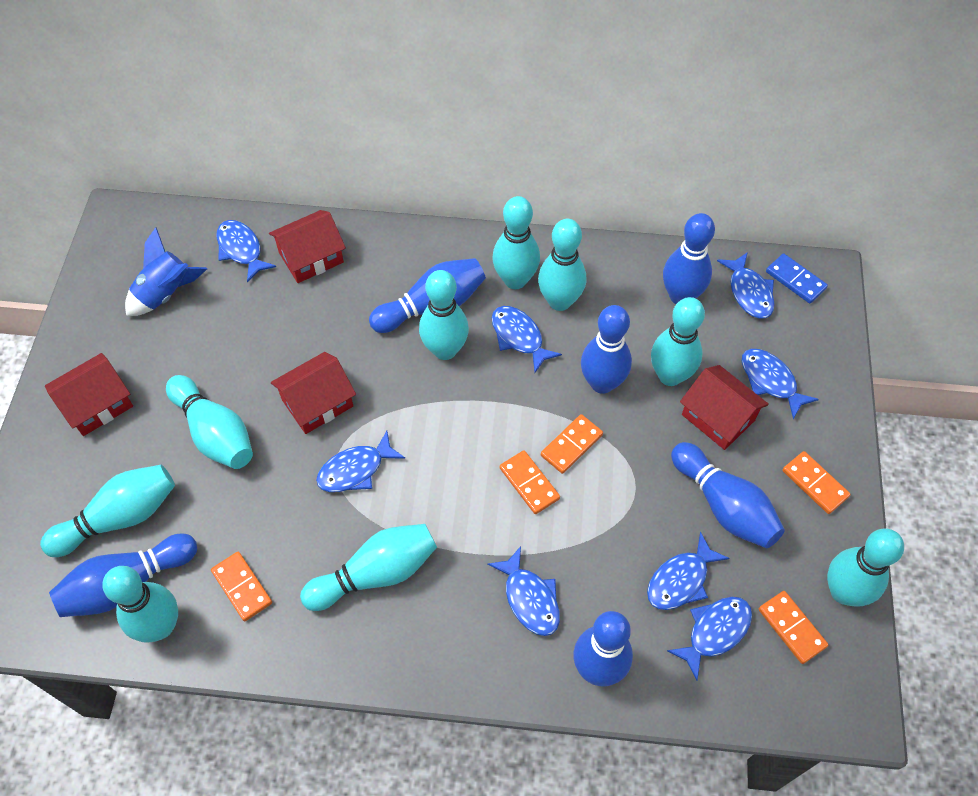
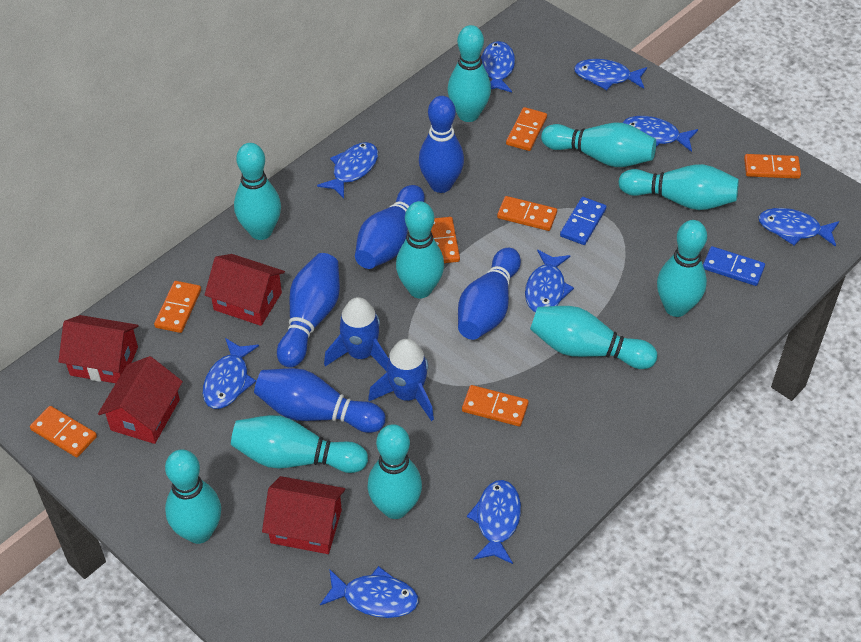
blue bowling pin: [49,533,197,617] [369,258,486,333] [573,611,633,686] [581,305,632,394] [663,213,715,304] [671,442,785,548] = 6 -> [254,368,385,433] [277,253,340,368] [355,185,425,269] [419,96,464,193] [458,248,521,340] = 5
blue domino: [766,253,828,304] = 1 -> [560,197,607,245] [703,246,765,286] = 2
blue fish: [216,220,276,282] [316,431,405,492] [487,546,560,636] [492,306,562,373] [647,532,730,610] [667,597,752,681] [717,252,774,319] [742,349,819,419] = 8 -> [203,338,259,409] [317,142,378,198] [320,566,419,618] [467,480,521,564] [481,41,515,93] [525,250,574,312] [574,59,647,90] [622,116,698,152] [758,208,839,247] = 9
blue rocket: [125,227,207,316] = 1 -> [324,297,389,371] [368,339,434,421] = 2
orange domino: [211,552,272,621] [500,450,560,514] [541,414,603,474] [759,591,828,664] [783,451,851,514] = 5 -> [30,406,97,457] [154,281,201,333] [431,217,460,263] [462,385,529,426] [497,196,557,231] [506,107,547,151] [744,154,801,179] = 7
turquoise bowling pin: [40,465,175,557] [102,566,178,643] [166,375,253,469] [300,524,437,611] [419,270,469,360] [492,196,540,289] [538,219,586,311] [651,297,705,386] [827,528,904,607] = 9 -> [165,449,221,544] [231,415,368,473] [234,143,281,240] [368,424,422,519] [396,201,444,298] [447,25,491,122] [530,306,657,369] [541,123,656,167] [618,164,739,210] [657,220,707,317] = 10

